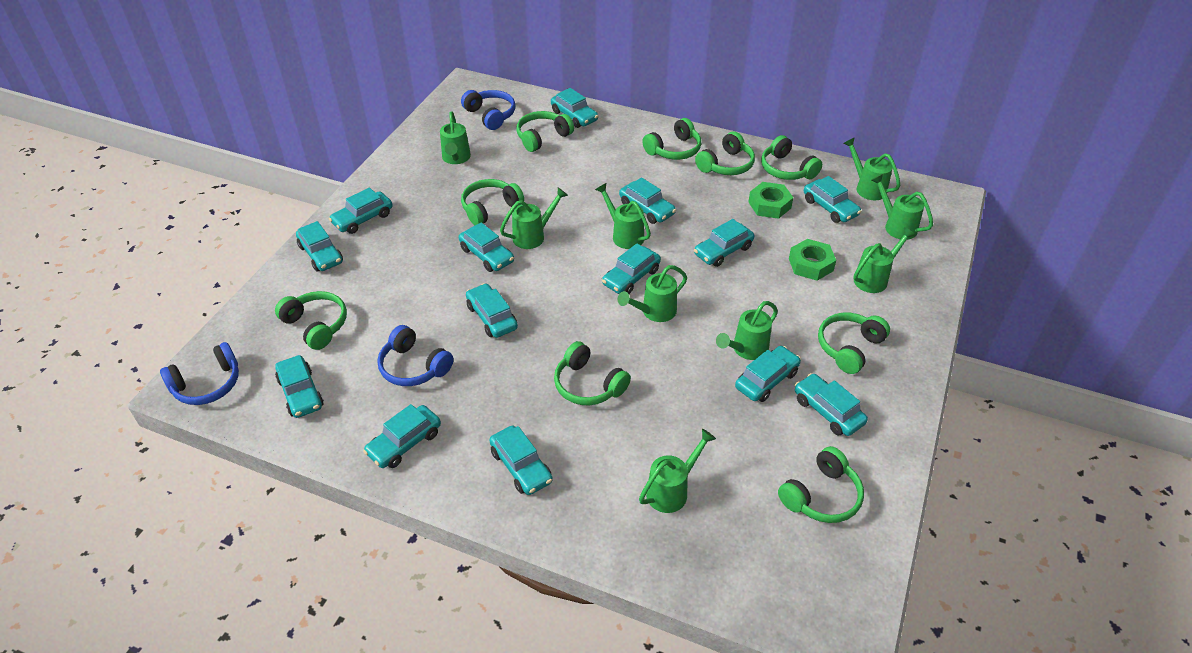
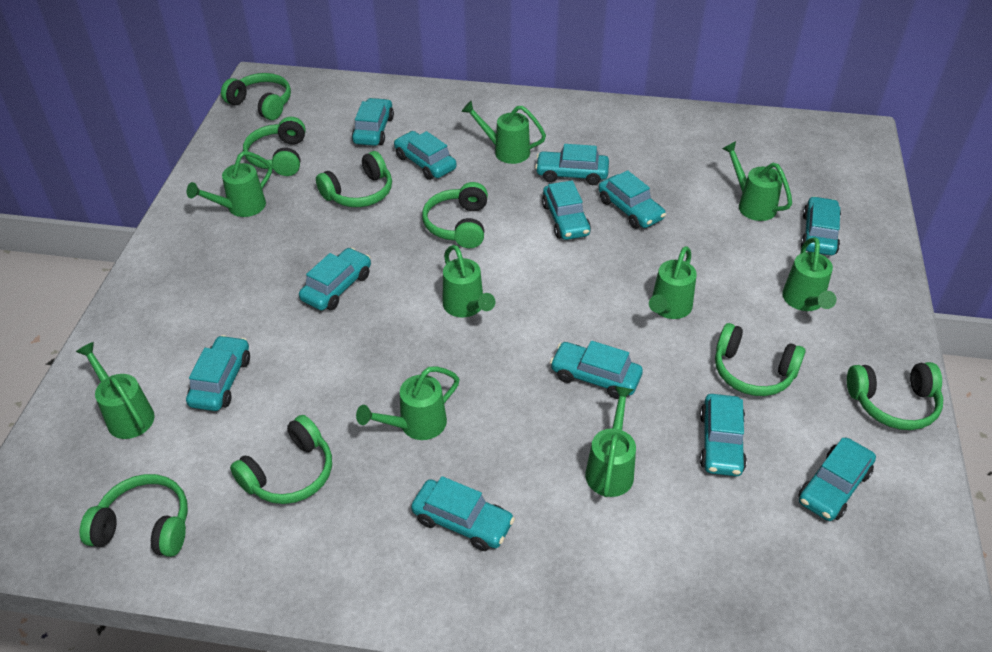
blue headphones: [160,342,239,405] [377,325,454,386] [461,90,516,130] = 3 -> none = 0
green headphones: [275,291,347,350] [461,179,524,225] [516,111,574,152] [554,341,631,405] [642,118,701,160] [695,132,755,175] [761,135,822,180] [778,446,864,523] [818,312,890,374] = 9 -> [80,474,188,557] [221,73,291,120] [230,415,332,504] [243,117,306,176] [316,151,392,207] [422,182,488,248] [715,323,806,396] [847,362,943,430] = 8
green nut: [748,182,793,219] [789,239,836,281] = 2 -> none = 0
turquoise car: [275,355,324,418] [296,221,343,271] [329,187,392,234] [363,404,441,468] [459,222,514,272] [466,283,518,338] [489,426,553,495] [551,88,598,128] [602,244,661,294] [619,177,676,224] [694,219,754,267] [735,346,801,402] [795,373,868,436] [804,176,862,223] = 14 -> [186,335,250,411] [299,248,371,310] [352,98,394,146] [394,131,457,180] [411,476,515,551] [535,144,609,185] [542,180,591,240] [550,341,643,399] [598,170,666,229] [700,394,747,476] [799,438,876,521] [801,196,841,255] = 12

